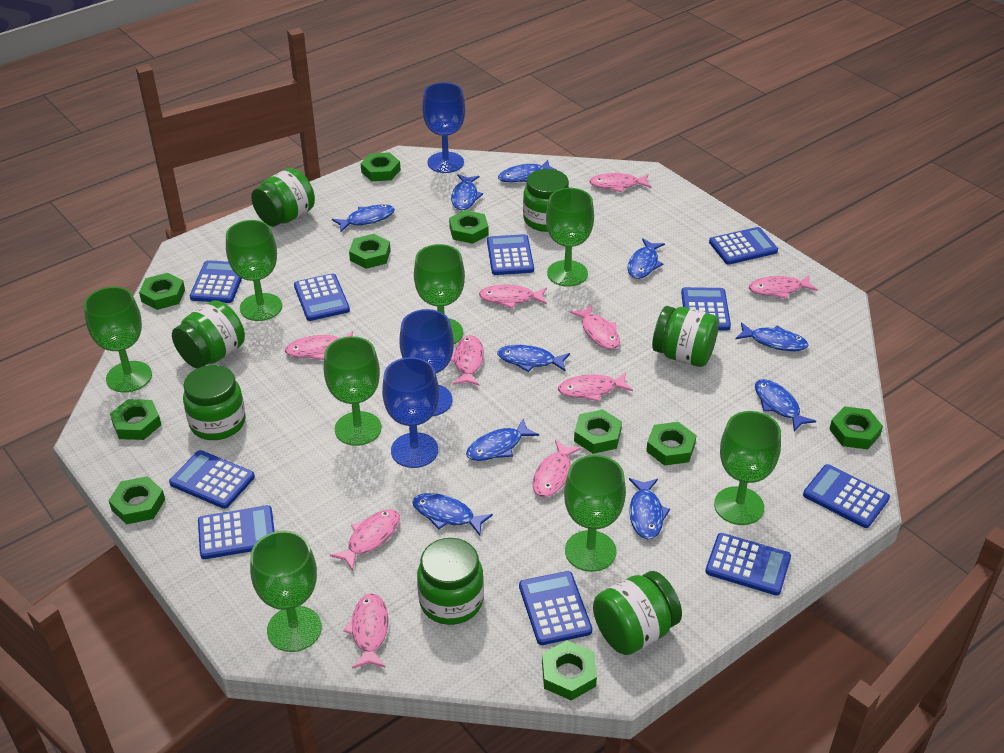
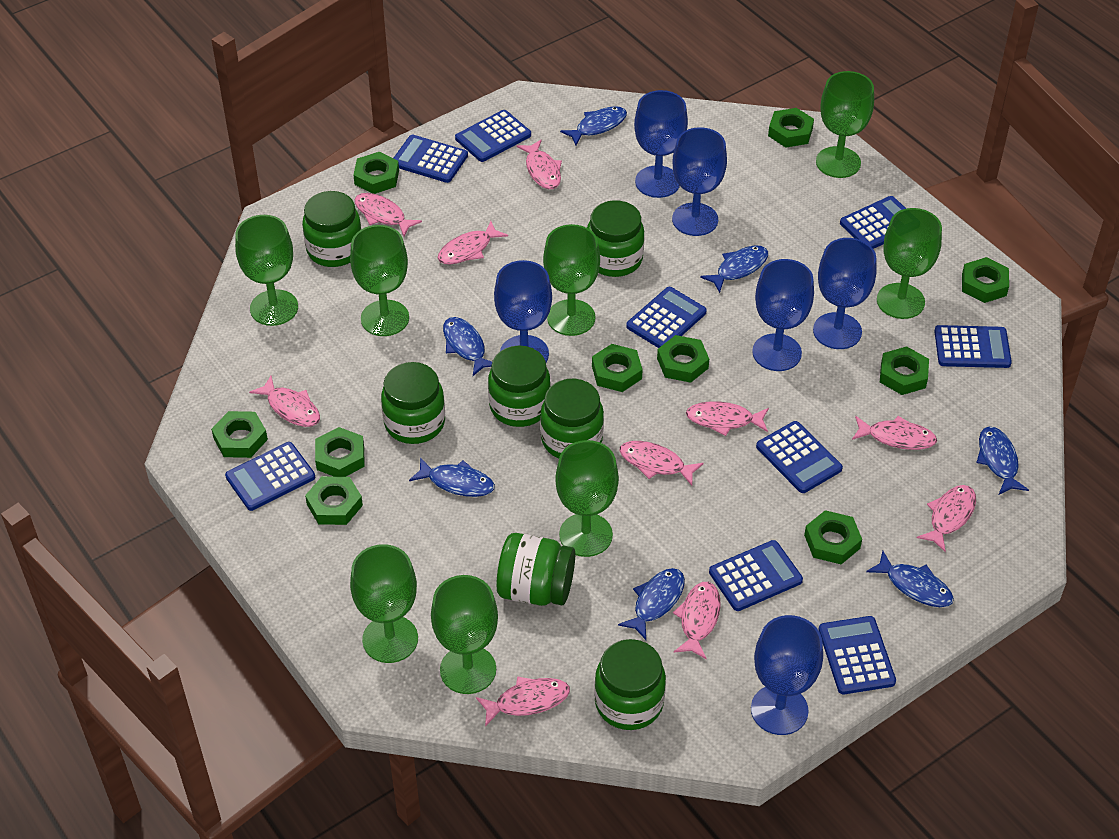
blue calculator: [169,450,255,509] [190,260,242,303] [198,505,275,559] [294,273,350,321] [487,234,534,275] [519,571,592,645] [681,287,731,330] [705,533,791,595] [709,227,778,264] [803,464,890,528] = 10 -> [225,442,315,511] [394,135,468,183] [455,110,531,162] [626,287,707,348] [709,540,803,611] [756,421,843,493] [818,616,896,694] [840,196,906,249] [934,325,1012,368] = 9
blue fish: [332,204,395,232] [412,493,493,536] [451,175,483,210] [466,419,539,461] [497,345,570,372] [498,160,557,182] [628,238,665,279] [629,478,670,539] [735,322,808,351] [755,379,816,432] = 10 -> [409,457,495,497] [443,317,492,376] [560,106,627,146] [618,568,685,640] [700,246,768,293] [866,551,954,607] [976,427,1029,495] = 7
blue goblet: [382,357,439,468] [399,309,454,416] [422,82,465,173] = 3 -> [494,260,552,362] [634,90,688,198] [672,127,727,236] [751,615,823,735] [752,259,814,371] [813,238,877,349] = 6

